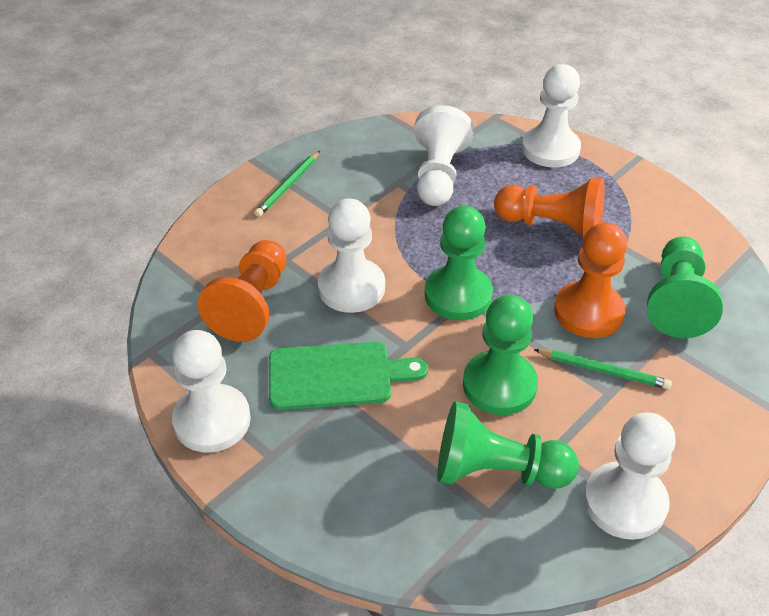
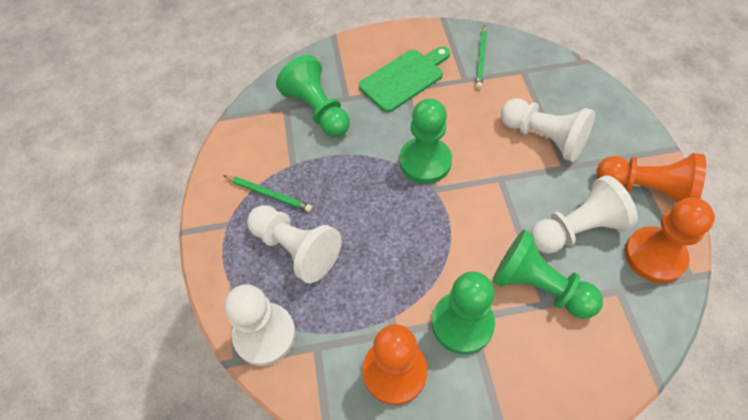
white pawn: [172,330,251,453] [318,198,385,313] [414,105,474,206] [522,64,581,168] [584,413,676,540] = 5 -> [225,284,296,366] [247,205,342,283] [500,98,595,162] [531,175,638,254] = 4

